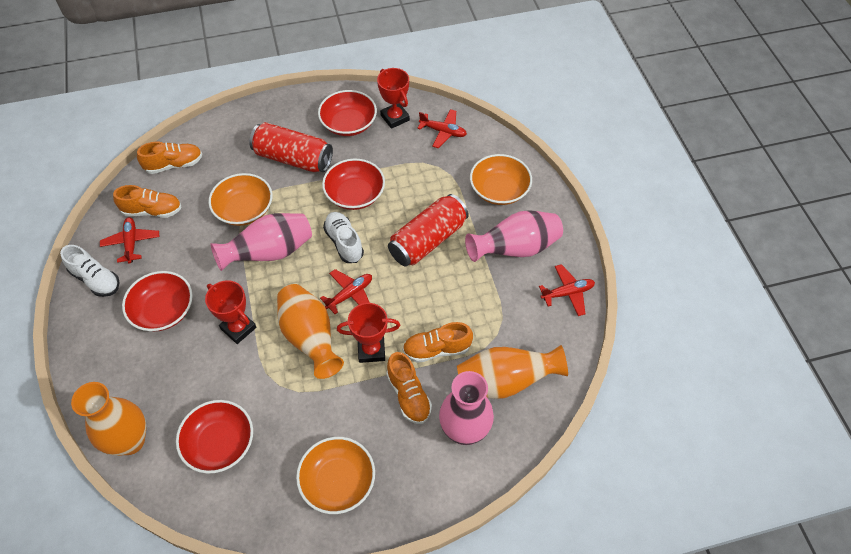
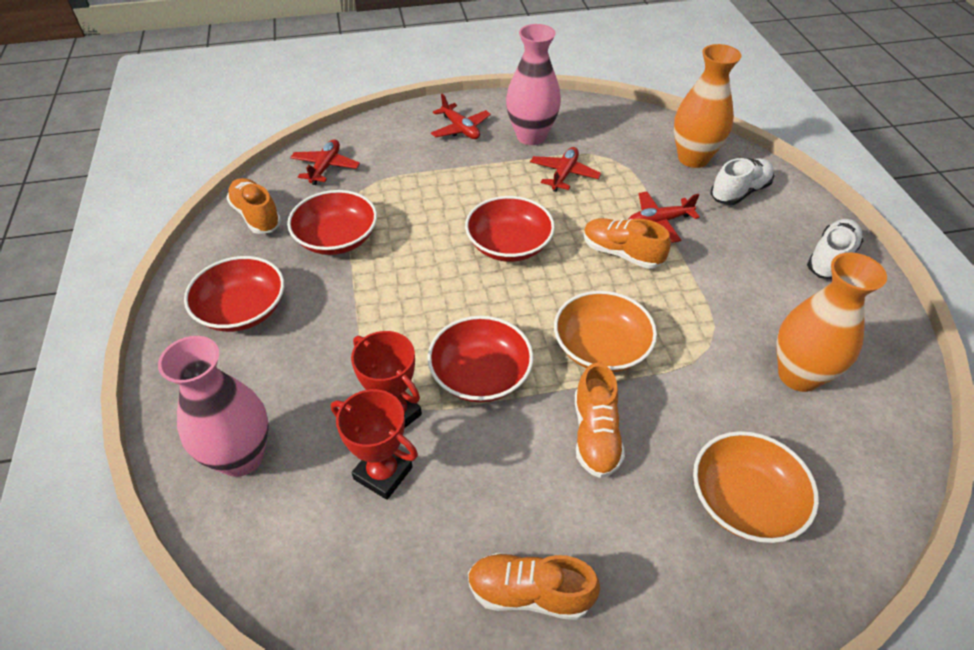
orange bowl: [208,173,272,226] [296,437,375,514] [470,154,532,205] = 3 -> [554,291,657,372] [693,431,819,543] = 2
orange vase: [71,382,146,456] [277,284,344,379] [457,345,568,399] = 3 -> [674,44,741,168] [777,253,887,392] = 2
pink vase: [210,213,312,271] [439,371,494,445] [465,210,563,262] = 3 -> [158,336,269,477] [506,24,561,145] = 2
red can: [249,122,333,172] [388,194,469,266] = 2 -> none = 0
red trophy: [205,280,257,344] [337,303,400,363] [377,68,410,129] = 3 -> [331,389,418,500] [351,331,422,428] = 2

